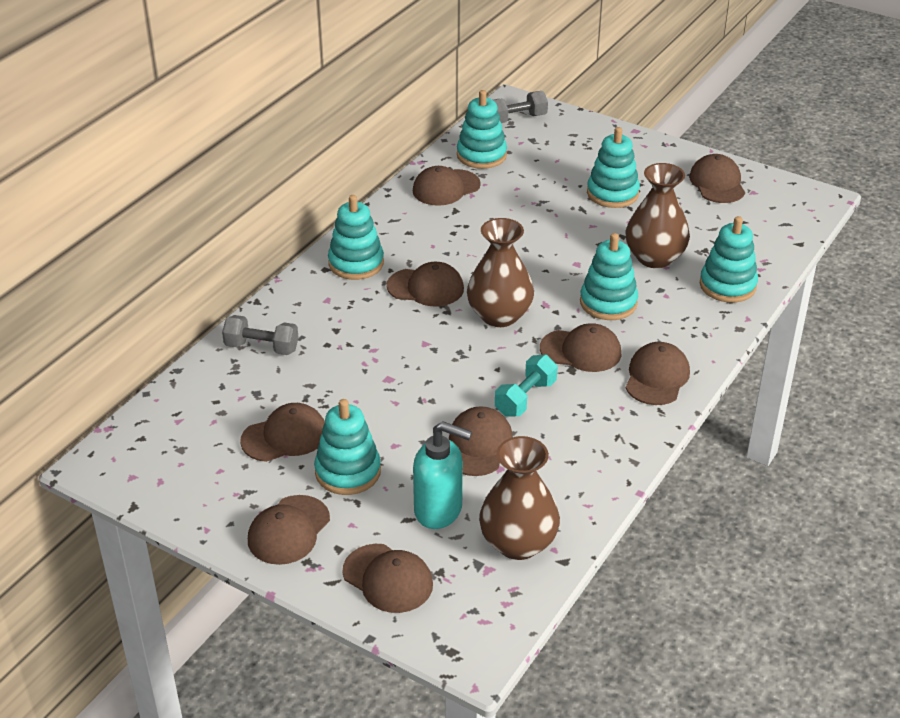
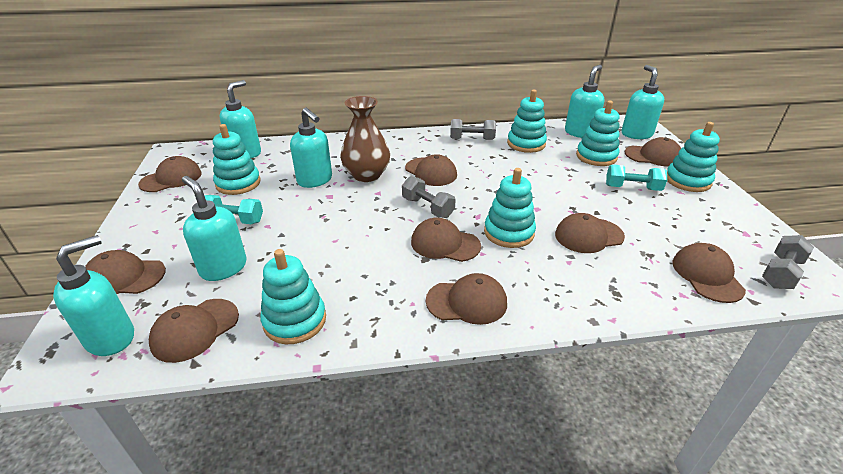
brown vase: [467,218,534,327] [479,436,560,560] [625,163,690,268] = 3 -> [340,96,390,182] = 1
grey dumbbell: [222,315,299,355] [493,91,548,123] = 2 -> [402,176,456,218] [450,119,496,140] [762,235,814,289] = 3
turquoise dumbbell: [495,355,558,417] = 1 -> [204,195,263,224] [606,165,667,191] = 2
turquoise soap dispenser: [413,421,472,529] = 1 -> [53,235,134,356] [182,176,247,281] [220,80,261,158] [290,108,332,188] [565,65,604,138] [622,65,664,139] = 6

